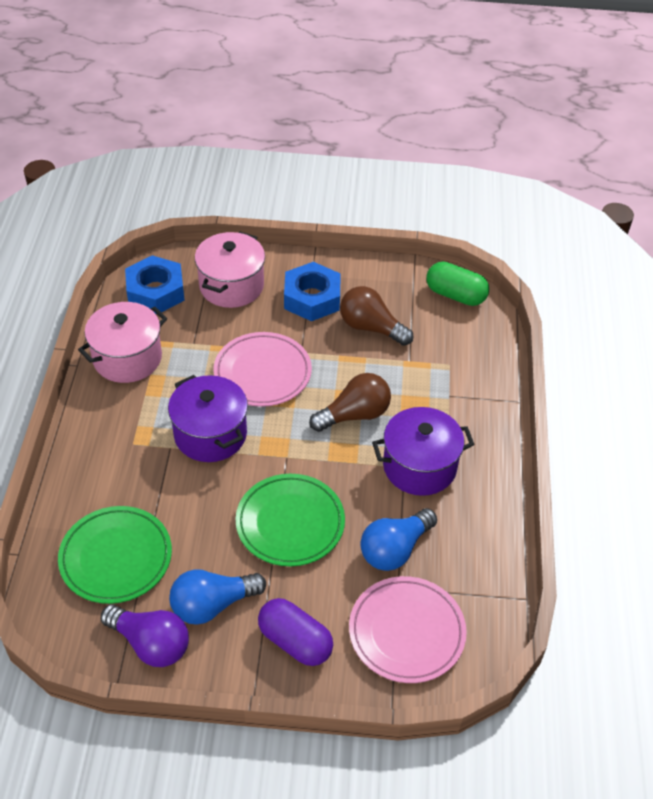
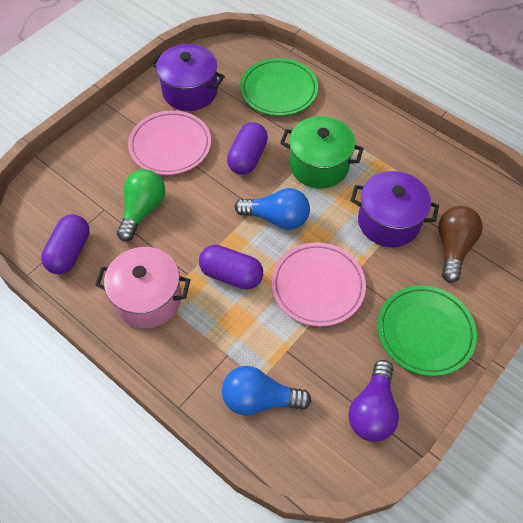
blue nut: [125,255,185,314] [284,262,341,321] = 2 -> none = 0
brown light bulb: [309,373,391,432] [340,286,413,346] = 2 -> [438,206,483,283] = 1
green capsule: [426,261,489,306] = 1 -> none = 0
green light bulb: none = 0 -> [117,169,165,242] = 1
green pot: none = 0 -> [280,116,364,189] = 1
pink pot: [78,302,167,383] [195,232,265,308] = 2 -> [95,247,190,328] = 1
purple capsule: [258,598,333,666] = 1 -> [41,214,90,274] [199,245,263,290] [227,122,268,175] = 3

